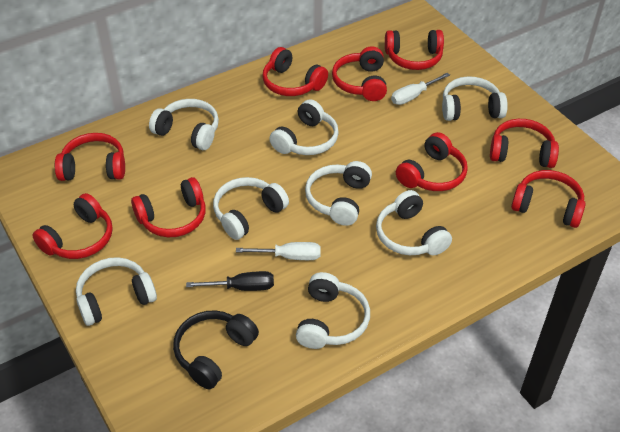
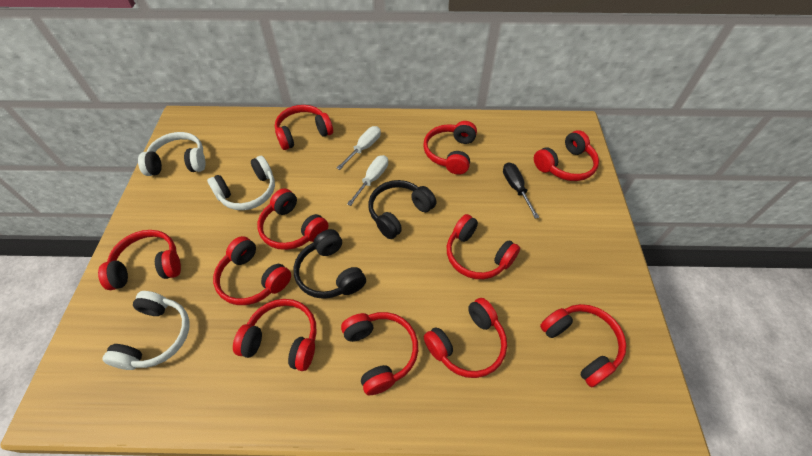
black headphones: [173,310,259,389] = 1 -> [294,229,366,299] [368,180,437,239] = 2
red headphones: [33,193,113,259] [55,133,125,181] [131,177,206,237] [263,47,328,96] [332,46,387,101] [385,30,444,70] [396,132,468,191] [490,119,559,168] [511,170,586,228] = 9 -> [98,230,181,290] [213,236,291,305] [233,299,317,371] [257,188,328,250] [275,105,333,150] [341,312,418,395] [423,121,477,175] [423,298,507,378] [447,214,520,279] [534,130,599,181] [540,304,626,388] = 11
white headphones: [76,257,157,326] [149,99,219,150] [213,177,289,240] [269,99,339,155] [296,272,370,349] [305,161,372,226] [376,190,452,255] [442,76,508,121] = 8 -> [102,291,190,370] [138,132,205,176] [207,156,275,210] = 3

